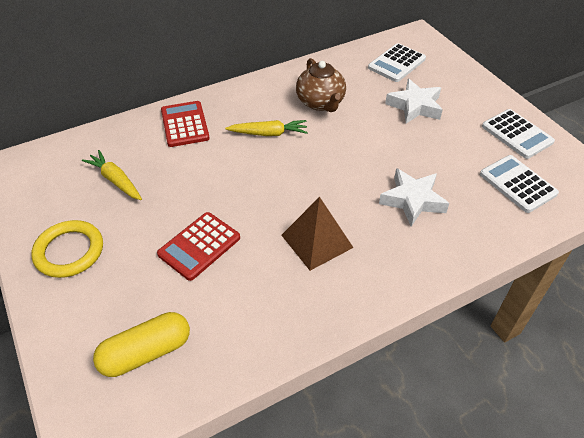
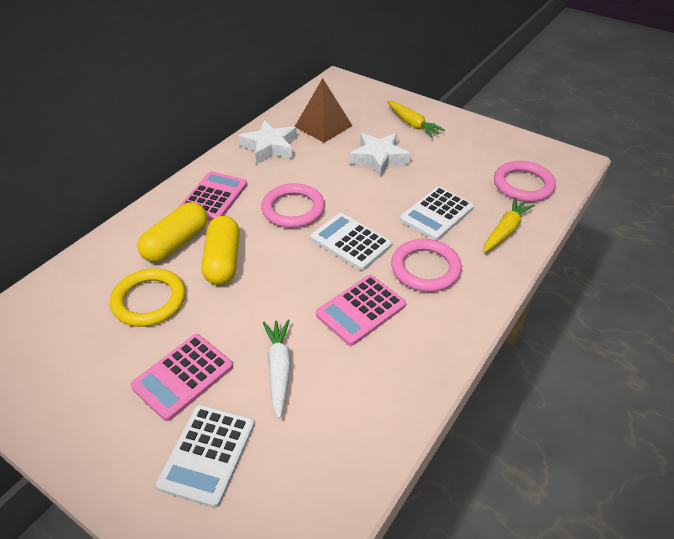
brown teapot: [296,58,346,112] = 1 -> none = 0
pink calculator: none = 0 -> [130,334,233,421] [179,171,247,221] [316,275,406,346] = 3
pink ring: none = 0 -> [261,183,325,228] [391,239,462,292] [494,161,556,202] = 3
red calculator: [157,212,240,281] [161,101,210,147] = 2 -> none = 0
white carrot: none = 0 -> [263,320,291,419] = 1
yellow capsule: [93,312,190,377] = 1 -> [137,202,207,262] [201,216,240,285] = 2

